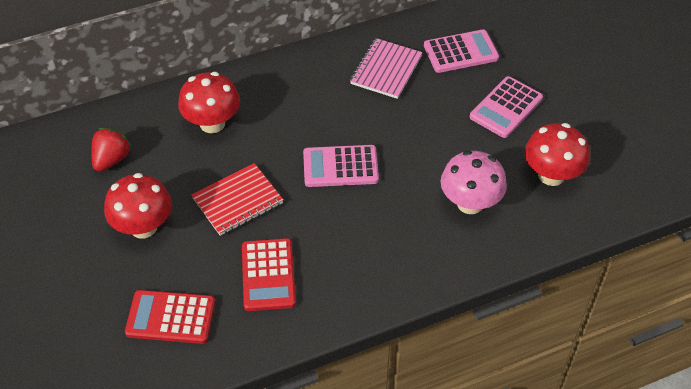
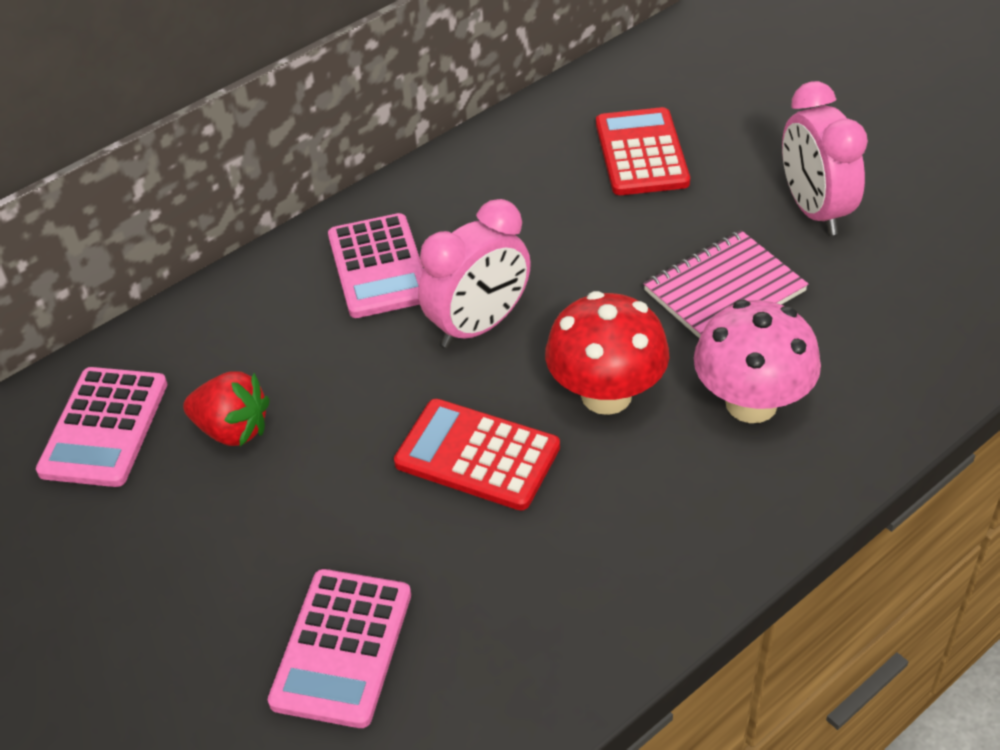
pink clock: none = 0 -> [418,199,531,348] [782,81,868,235] = 2
red mushroom: [104,173,172,238] [178,72,240,133] [525,123,590,186] = 3 -> [545,291,669,415] = 1
red notebook: [191,163,283,236] = 1 -> none = 0

